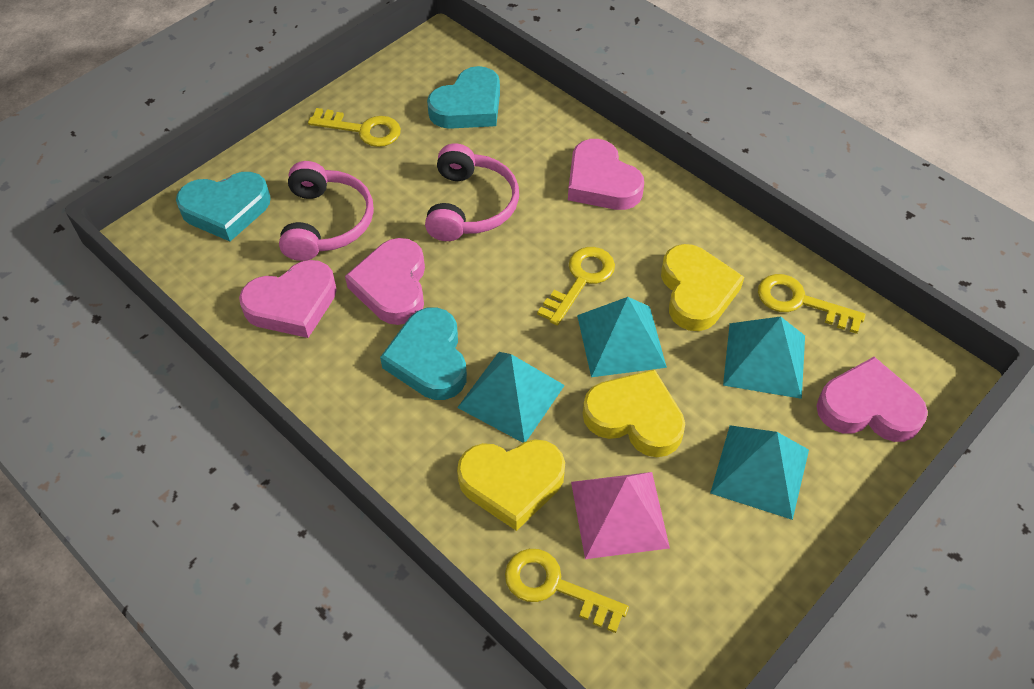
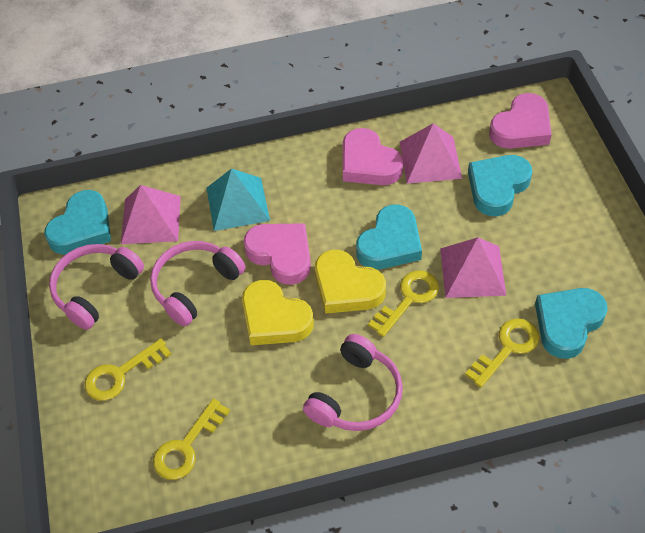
pink headphones: [279,161,374,261] [425,143,519,241] = 2 -> [49,244,144,330] [150,241,245,326] [303,334,403,431] = 3
pink heart: [239,260,337,338] [345,238,425,325] [568,139,644,210] [816,357,928,442] = 4 -> [243,223,311,285] [343,128,403,185] [489,93,552,149] = 3
pink pyramid: [571,472,670,559] = 1 -> [121,185,181,244] [400,123,462,184] [440,237,506,298] = 3
turquoise heart: [176,172,271,241] [380,307,467,400] [427,66,500,129] = 3 -> [44,190,111,255] [356,204,422,270] [468,155,532,216] [535,288,608,359] = 4
turquoise pyramid: [457,352,565,443] [577,297,667,377] [710,425,809,520] [723,316,805,399] = 4 -> [207,169,270,231] = 1
yellow heart: [457,439,565,531] [583,369,685,457] [661,244,744,331] = 3 -> [242,280,314,345] [315,250,386,314] = 2

